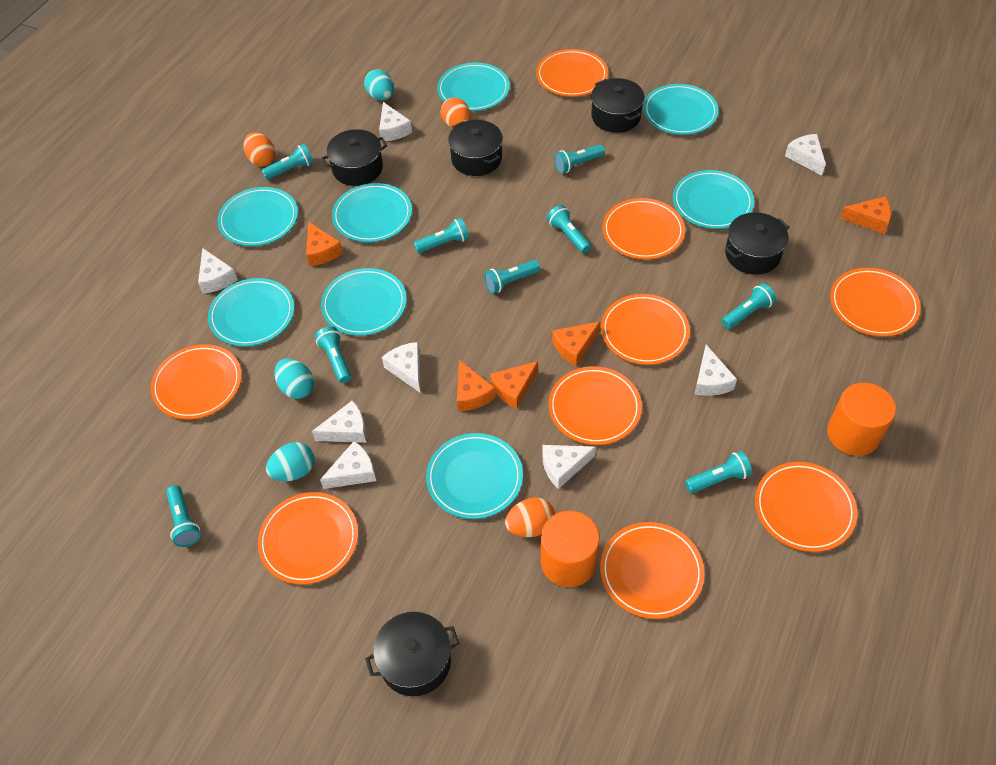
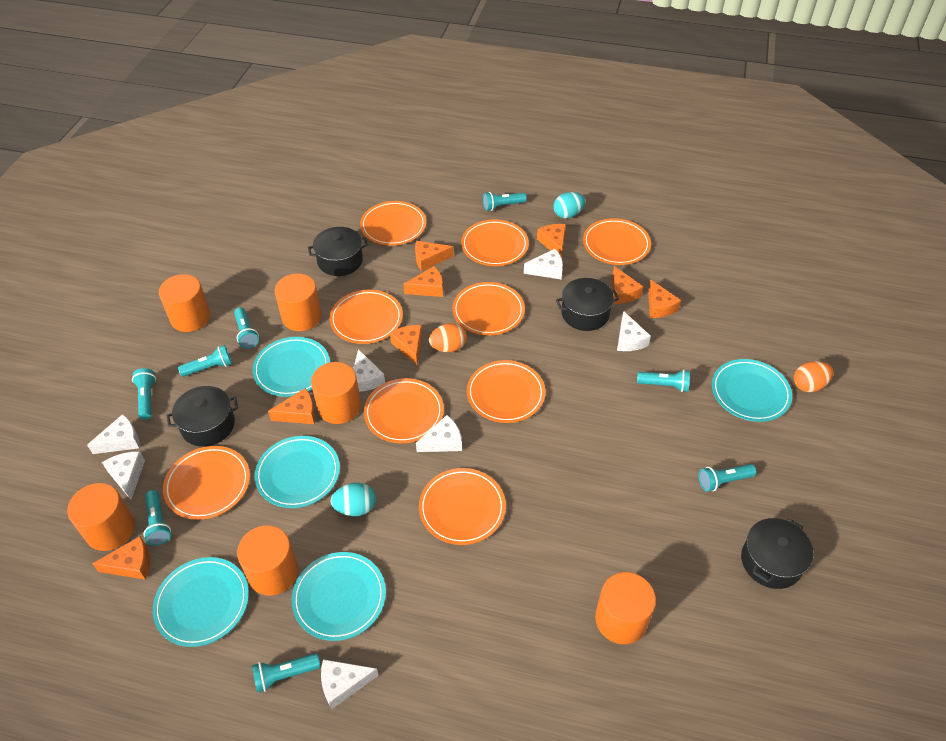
black pot: [321,129,388,186] [365,612,459,696] [448,120,503,176] [591,78,644,133] [725,212,789,275] = 5 -> [166,386,238,447] [308,227,368,276] [556,278,619,331] [741,518,813,589] = 4
orange cheese: [306,221,343,266] [457,359,495,411] [490,361,538,409] [552,322,600,366] [840,197,891,234] = 5 -> [92,536,150,580] [268,388,315,424] [390,325,422,365] [403,266,443,297] [415,241,453,271] [537,224,566,258] [612,266,643,304] [648,279,681,318] = 8
orange cylinder: [541,511,600,587] [827,383,896,456] = 2 -> [67,483,135,551] [159,274,211,332] [237,525,298,595] [275,274,322,331] [311,362,361,424] [595,572,656,644] = 6
orange egg: [243,132,275,167] [441,98,471,128] [505,497,555,537] = 3 -> [429,323,467,352] [794,361,834,392] = 2
turquoise egg: [266,442,314,481] [274,358,314,399] [364,69,394,101] = 3 -> [330,483,376,516] [554,192,586,218] = 2
turquoise flashlight: [166,485,201,547] [261,144,314,180] [315,326,351,383] [414,218,469,253] [484,260,540,293] [547,205,591,253] [554,145,605,173] [685,451,752,493] [721,283,776,329] = 9 -> [132,368,156,420] [143,490,171,545] [178,345,232,377] [234,307,259,349] [252,653,321,693] [483,192,527,211] [637,369,690,392] [699,464,757,492] = 8
turquoise plate: [208,278,294,346] [218,187,298,246] [321,268,407,336] [332,183,412,242] [426,433,523,519] [437,63,510,111] [643,84,719,135] [673,170,754,229] = 8 -> [153,557,249,647] [252,337,330,397] [255,436,340,508] [292,552,386,641] [712,359,792,422] = 5
white cheese: [198,248,238,294] [312,400,367,443] [320,441,376,489] [379,102,412,141] [382,342,420,392] [542,445,596,489] [695,345,737,396] [785,134,826,175] = 8 -> [87,414,139,454] [102,451,145,500] [321,659,378,709] [353,349,385,392] [416,415,462,452] [524,249,563,279] [617,311,651,351] = 7

